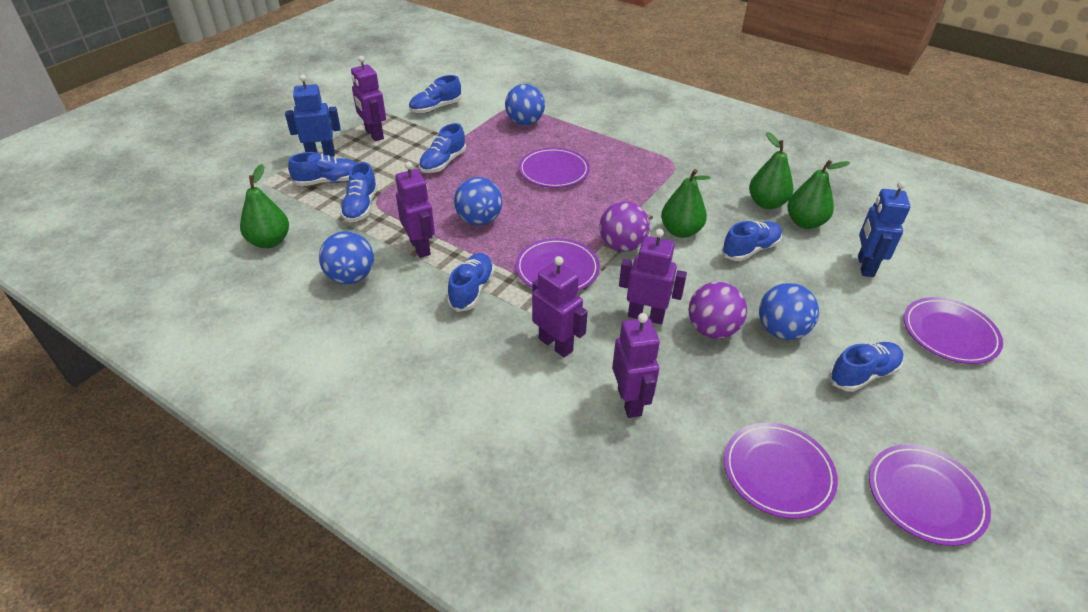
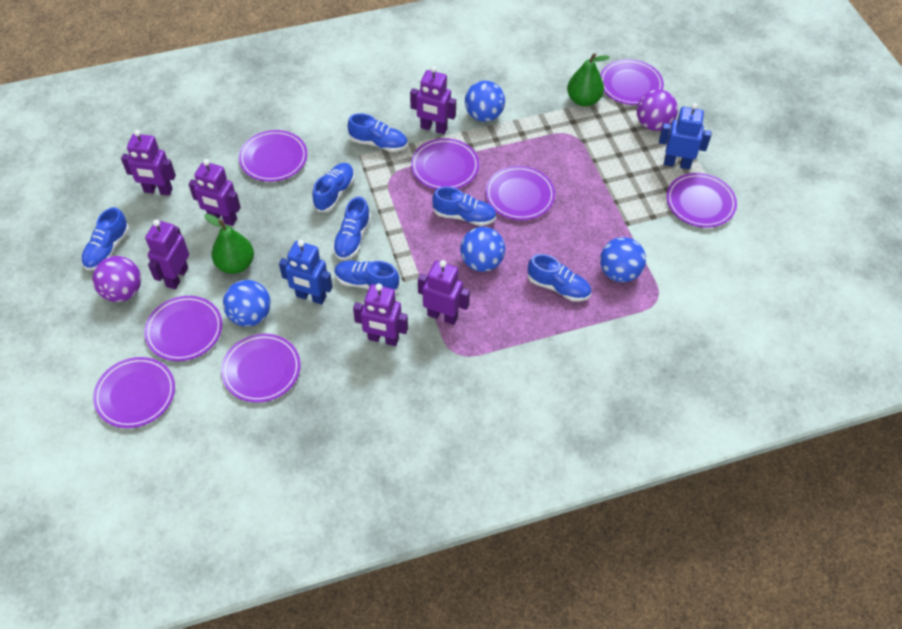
green pear: [240,164,289,248] [661,169,711,238] [749,132,793,209] [787,160,850,229] = 4 -> [204,214,254,274] [567,53,610,107] = 2
purple plate: [515,238,600,291] [518,148,590,188] [724,422,838,519] [869,444,991,546] [904,297,1003,364] = 5 -> [93,357,175,428] [144,296,222,361] [221,334,301,403] [239,130,307,182] [411,138,479,189] [485,166,555,220] [600,59,664,105] [666,173,737,228] = 8
purple robot: [351,56,386,141] [395,162,435,258] [532,256,588,357] [612,313,660,418] [619,229,687,324] = 5 -> [121,130,176,196] [145,219,189,289] [189,159,241,226] [353,284,408,346] [410,66,456,134] [418,260,470,325] = 6

